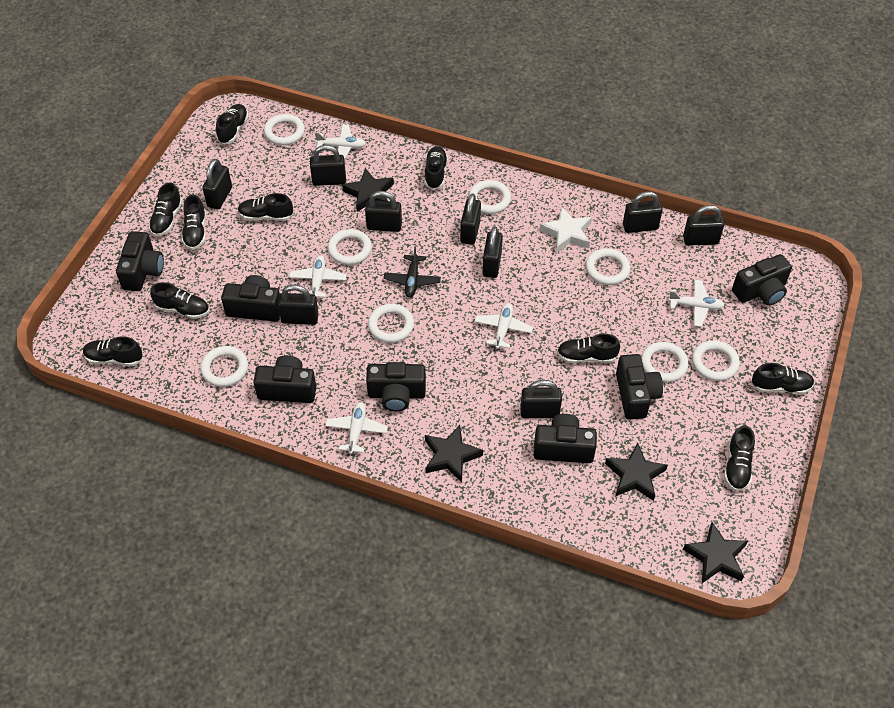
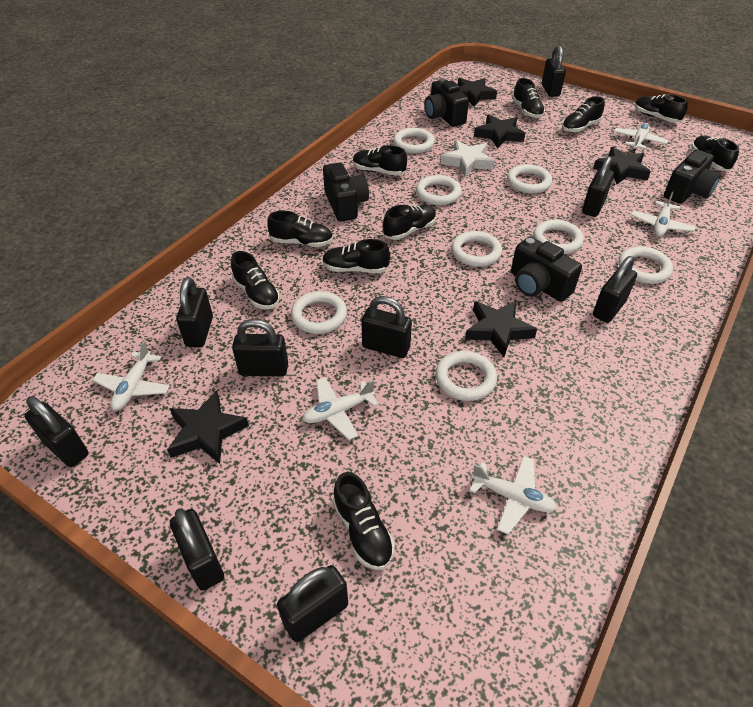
black camera: [116,231,164,291] [221,275,280,322] [253,355,317,403] [366,362,426,411] [534,414,597,463] [616,354,663,420] [732,254,792,306] = 7 -> [323,162,369,222] [425,78,469,127] [511,237,582,302] [664,149,721,204] = 4
black plane: [384,246,441,298] = 1 -> none = 0
black star: [342,168,394,212] [425,425,483,483] [605,443,668,501] [683,522,748,583] = 4 -> [167,390,249,464] [458,78,497,107] [465,301,537,357] [474,114,525,148] [593,147,651,184] = 5

